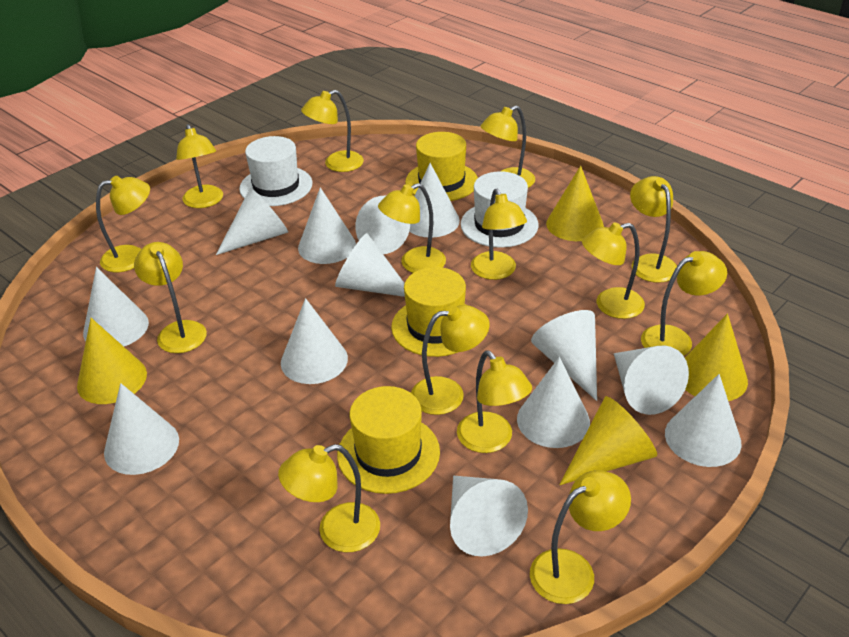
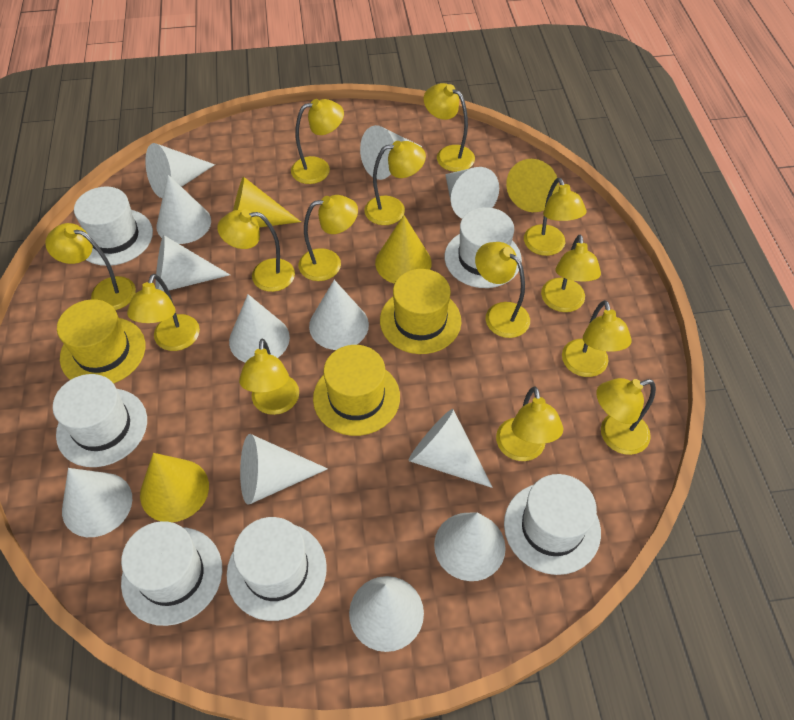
white cone: [83,267,149,346] [104,383,179,475] [216,188,288,255] [281,298,348,384] [298,187,356,264] [335,233,405,297] [355,196,410,254] [409,163,460,237] [450,476,528,557] [517,357,590,448] [531,310,597,401] [614,346,689,415] [665,374,742,467] = 13 -> [62,468,132,537] [145,143,215,198] [155,235,230,292] [156,175,211,244] [229,294,290,363] [240,434,328,505] [309,280,369,350] [349,576,424,652] [360,125,422,180] [409,409,493,488] [434,512,506,581] [445,167,499,218] = 12
white hat: [239,136,312,206] [461,171,538,248] = 2 -> [53,374,147,467] [74,186,153,266] [121,521,222,626] [227,517,327,621] [445,207,522,288] [504,474,601,575] = 6

